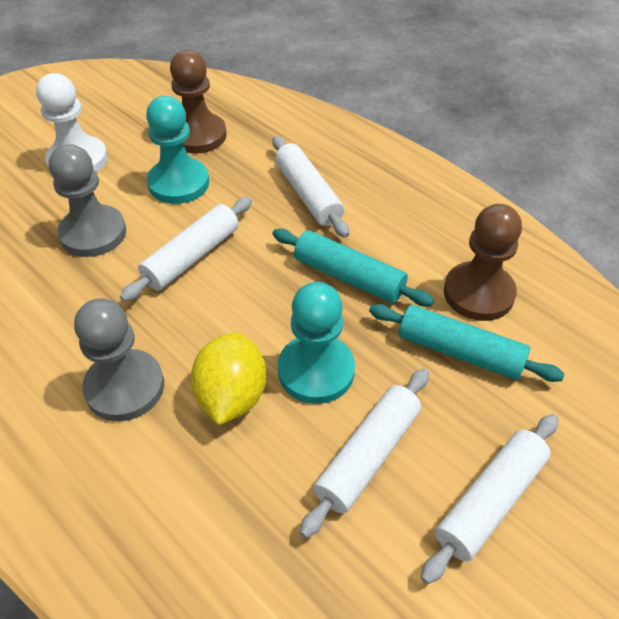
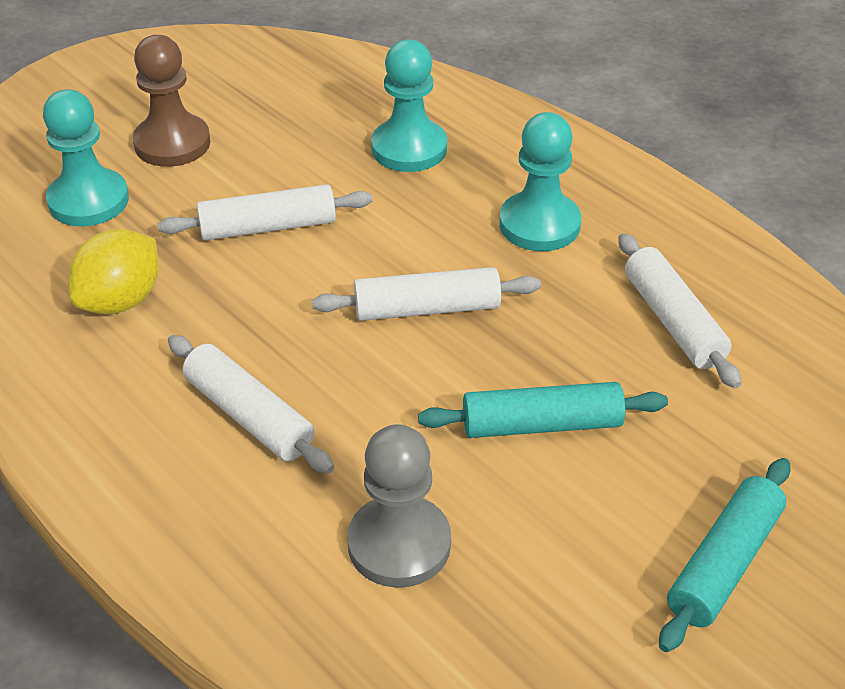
brown pawn: [170,50,227,154] [444,204,522,321] = 2 -> [133,35,210,167] = 1
grey pawn: [49,144,126,257] [74,298,164,421] = 2 -> [347,424,451,588] = 1
turquoise pawn: [146,96,209,204] [278,282,355,404] = 2 -> [43,89,129,226] [371,39,447,172] [499,112,581,251] = 3
white pawn: [36,73,108,173] = 1 -> none = 0

